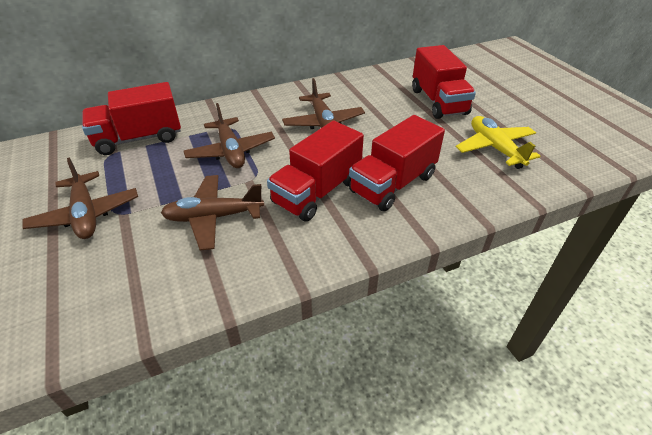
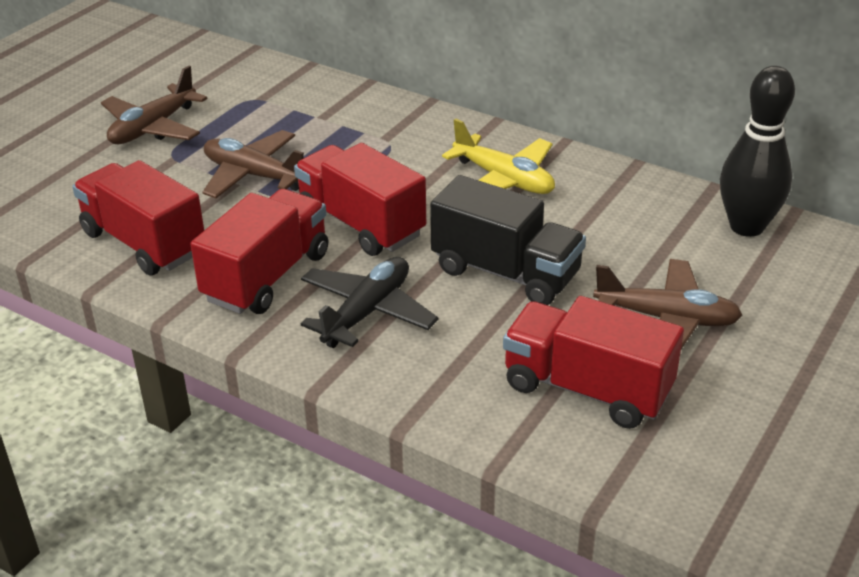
black bowling pin: none = 0 -> [720,66,795,237] = 1
black plane: none = 0 -> [301,257,439,348] = 1
black truck: none = 0 -> [430,175,586,305] = 1
brown plane: [23,157,138,239] [161,175,264,250] [184,103,275,168] [282,78,365,129] = 4 -> [101,66,208,144] [202,130,304,198] [593,259,742,349] = 3

